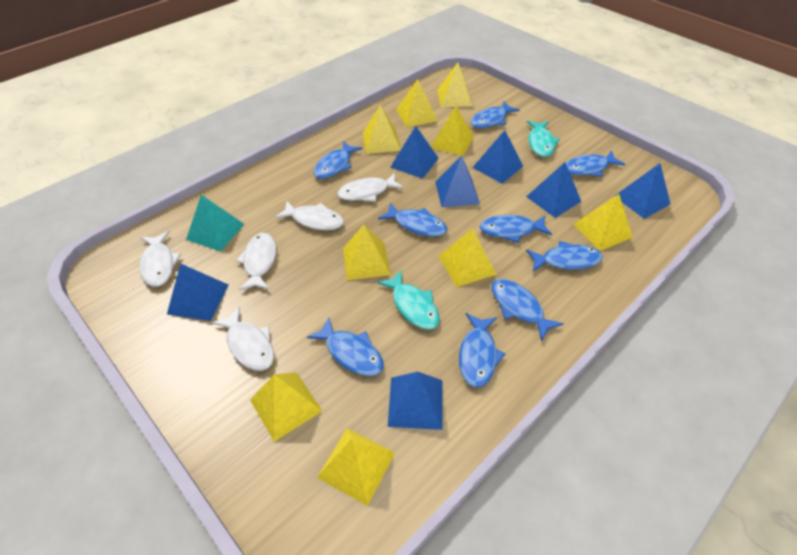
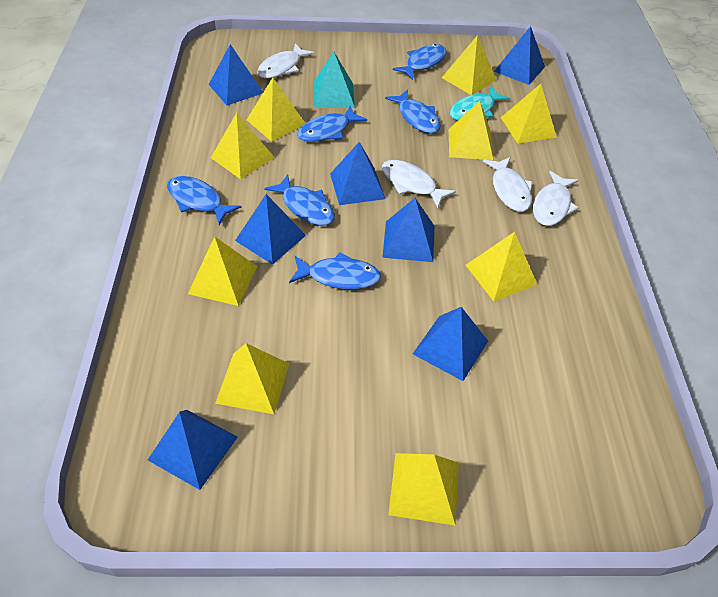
blue fish: [307,317,384,376] [314,141,362,179] [378,202,447,237] [459,313,505,388] [471,101,520,128] [479,215,552,243] [491,279,563,340] [526,241,602,272] [566,150,625,177] = 9 -> [167,176,241,225] [264,174,335,226] [289,252,381,289] [297,106,367,142] [385,90,441,134] [393,44,447,80] = 6
turquoise fish: [377,270,440,330] [527,121,560,157] = 2 -> [450,86,510,121] = 1
white fish: [140,231,181,287] [212,306,274,371] [236,233,276,291] [275,201,344,230] [337,172,404,202] = 5 -> [257,43,314,79] [382,160,456,208] [483,157,533,212] [533,171,579,226] = 4

